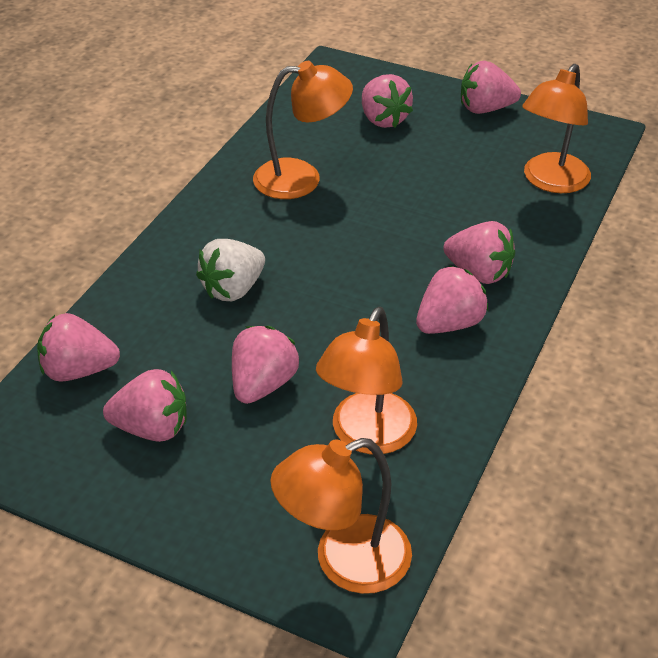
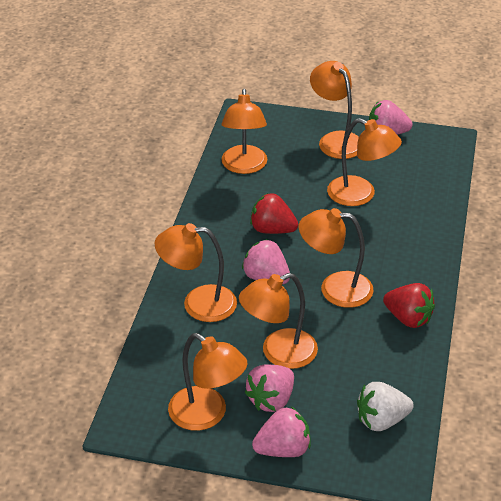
orange lamp: [253,61,353,199] [270,438,412,594] [316,307,417,454] [522,64,591,193] = 4 -> [155,223,237,322] [168,333,248,431] [221,89,267,174] [239,273,318,369] [299,208,374,308] [310,61,359,159] [327,118,402,206] = 7
pink strawberry: [37,313,120,382] [103,369,187,442] [232,326,299,404] [362,74,413,128] [416,266,489,334] [443,221,515,284] [461,61,521,114] = 7 -> [242,239,290,284] [244,365,294,412] [252,407,311,457] [369,100,412,135] = 4
red strawberry: none = 0 -> [250,193,298,234] [383,283,435,328] = 2

